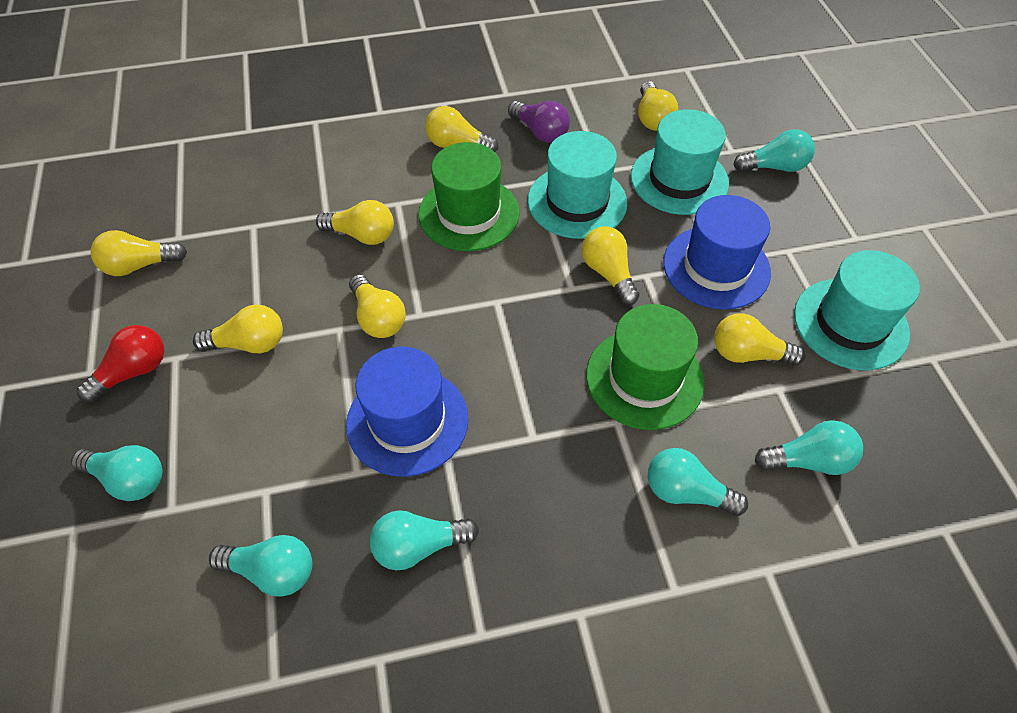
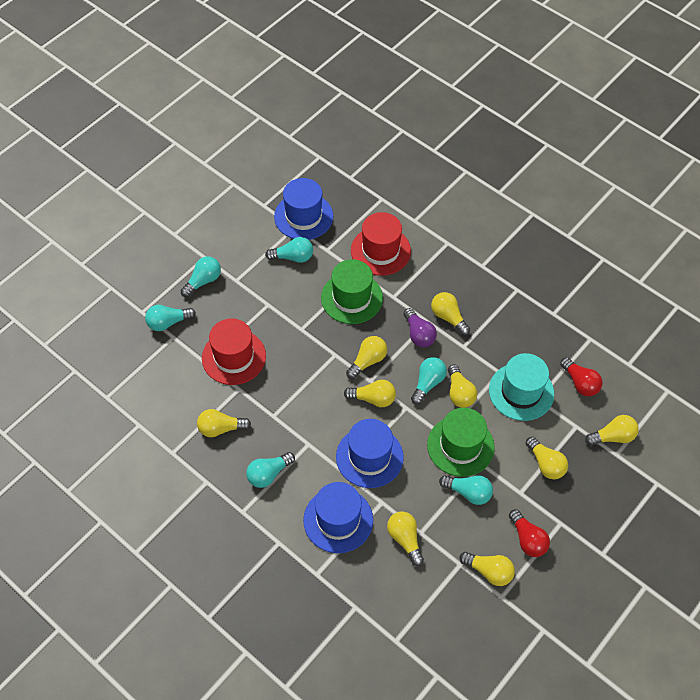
blue hat: [346,346,469,477] [663,195,771,310] = 2 -> [274,178,333,240] [303,482,373,553] [336,419,404,488] = 3
red hat: none = 0 -> [202,318,266,385] [351,212,411,276] = 2
red light bulb: [77,325,164,402] = 1 -> [509,509,550,557] [560,357,603,396] = 2
turquoise hat: [528,131,627,239] [631,109,729,215] [794,250,920,371] = 3 -> [489,353,554,421] = 1
yellow light bulb: [91,230,187,276] [193,304,283,353] [316,200,394,245] [349,274,406,338] [425,106,498,152] [582,226,640,305] [638,81,678,131] [714,313,806,366] = 8 -> [197,409,251,437] [344,380,396,407] [346,336,387,379] [387,511,424,566] [431,292,470,335] [448,364,477,408] [460,552,515,586] [526,437,568,479] [585,415,639,446] = 9

